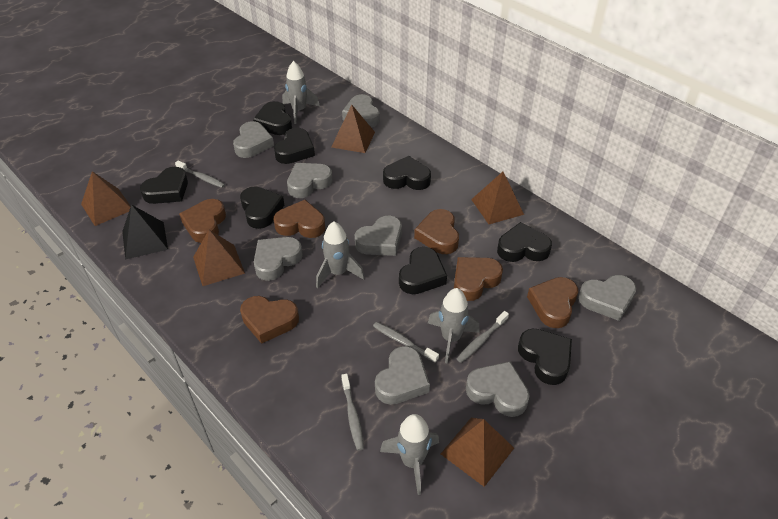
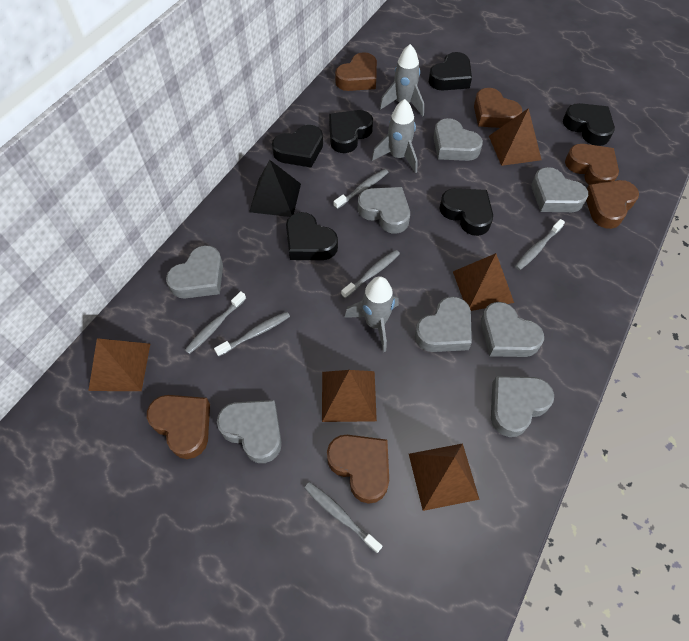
black heart: [140,167,188,204] [240,186,284,229] [253,101,292,135] [274,128,315,164] [383,156,431,190] [399,247,447,294] [497,222,552,262] [518,328,572,385] = 8 -> [272,125,323,168] [286,212,338,260] [329,110,373,153] [429,52,472,90] [439,188,493,236] [563,103,615,146] = 6
grey rocket: [282,61,320,124] [316,221,365,288] [380,414,439,495] [428,288,480,364] = 4 -> [344,276,399,352] [372,99,418,173] [379,44,424,116] = 3
grey toothbrush: [175,160,225,188] [341,374,364,451] [373,322,439,363] [457,311,509,363] = 4 -> [185,291,246,354] [214,312,290,356] [304,482,382,553] [333,169,389,209] [341,250,400,299] [515,219,565,270] = 6

